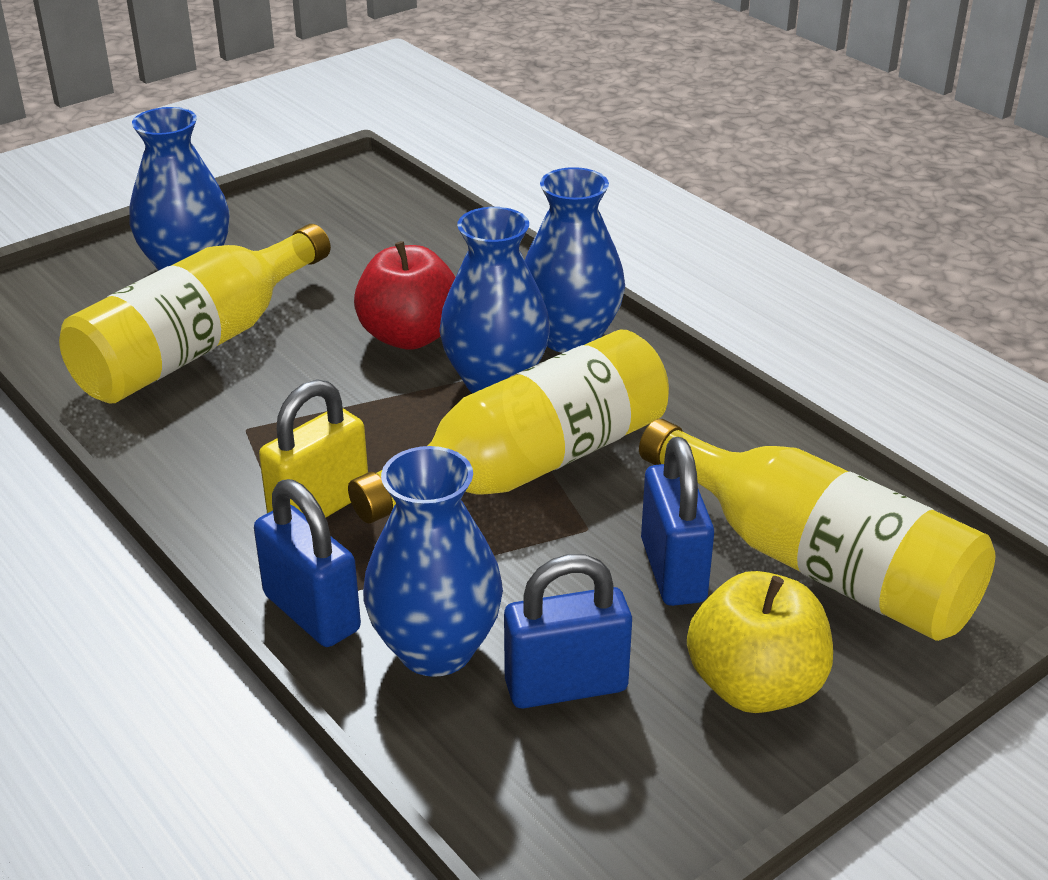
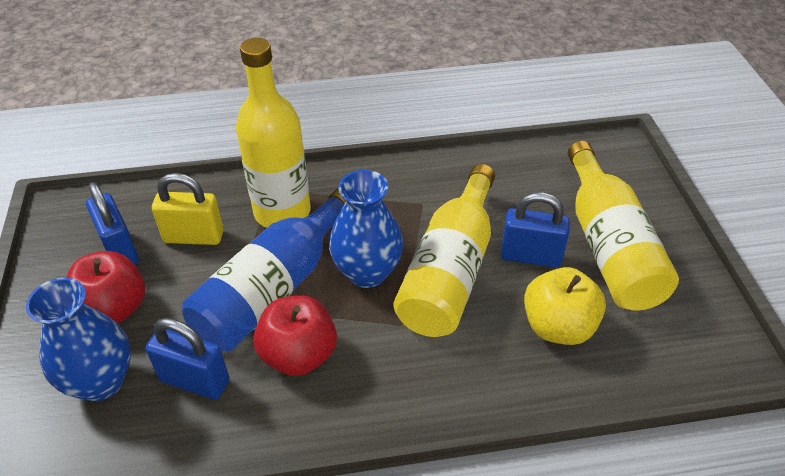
blue bottle: none = 0 -> [182,189,346,352] = 1
blue vase: [129,107,230,271] [363,446,503,677] [439,207,550,393] [525,167,625,353] = 4 -> [26,278,131,401] [329,170,403,288] = 2
red apple: [354,241,456,350] = 1 -> [66,251,145,324] [253,296,337,376] = 2

